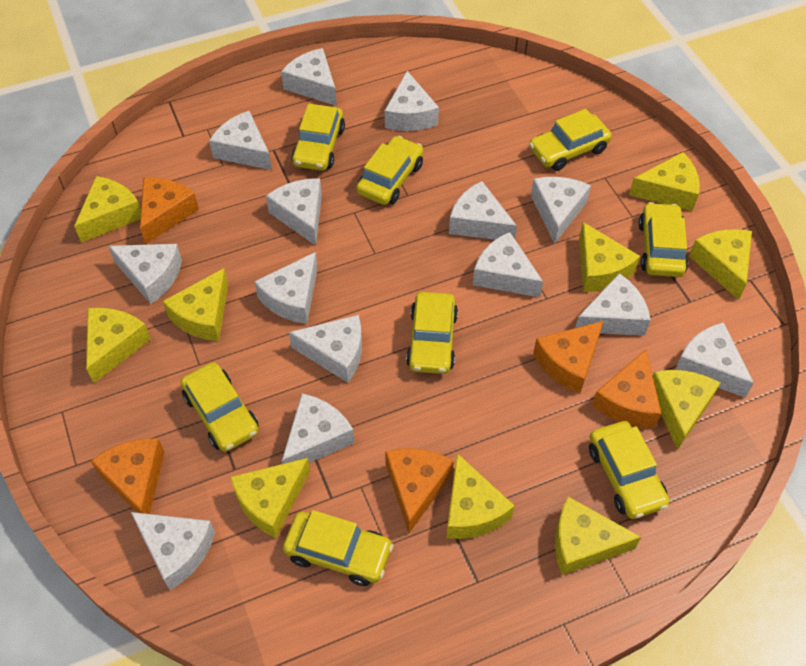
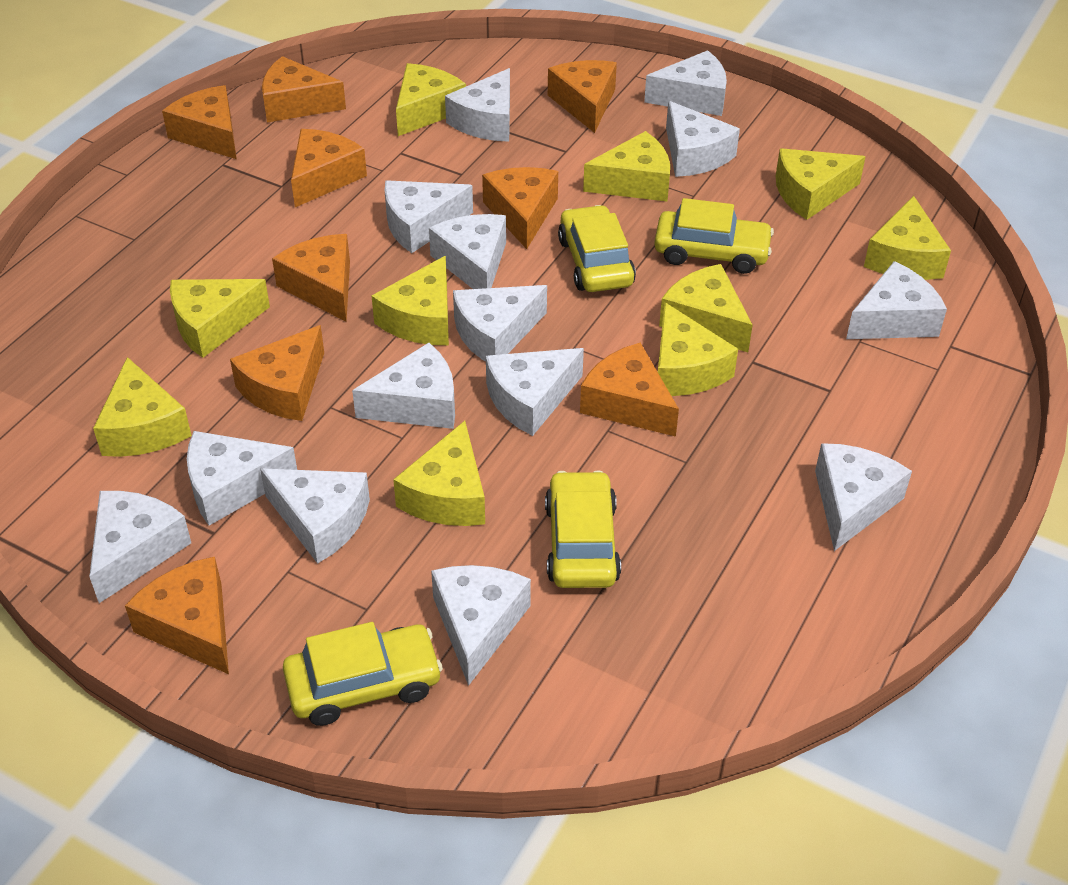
orange cheese: [91,438,164,514] [140,177,199,244] [385,448,454,533] [533,321,604,393] [592,350,661,428] = 5 -> [125,557,229,674] [162,85,237,159] [230,325,324,421] [262,56,346,123] [272,234,350,321] [291,129,367,207] [482,167,558,249] [548,60,617,133] [580,343,679,437] = 9
yellow car: [180,362,259,452] [283,510,393,586] [291,104,345,171] [356,136,423,205] [406,292,458,374] [529,109,612,171] [589,421,669,519] [638,202,688,277] = 8 -> [283,622,443,726] [545,470,621,588] [558,205,636,292] [654,198,774,274] = 4

